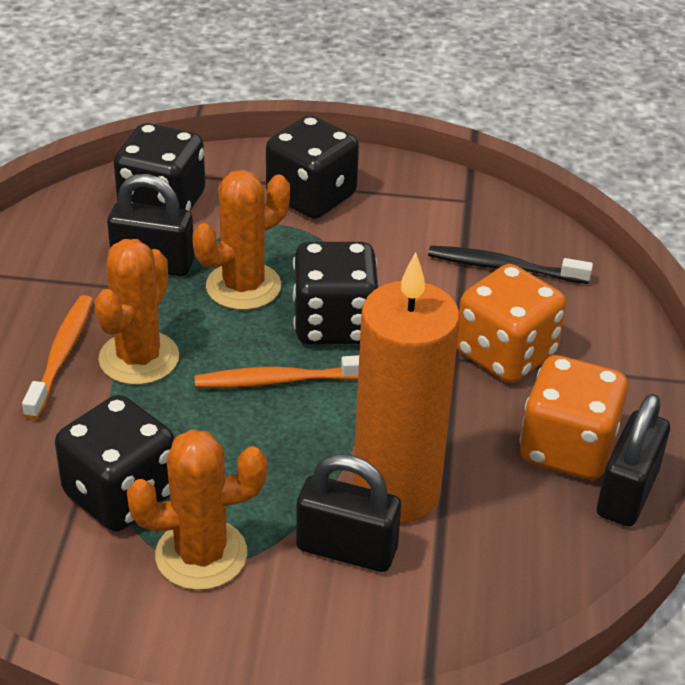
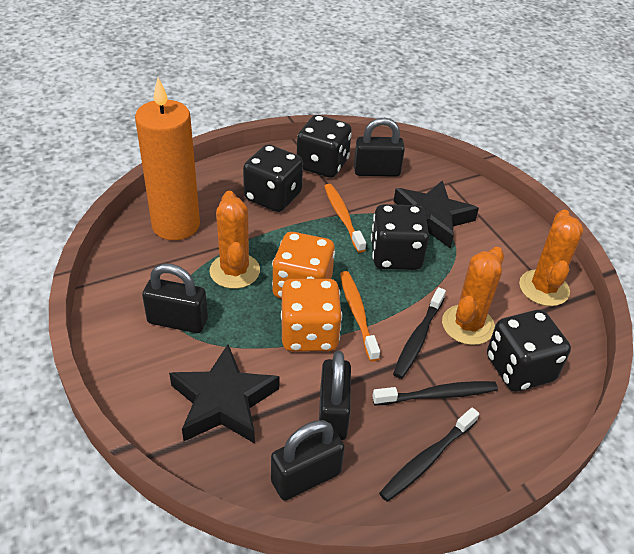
black padlock: [107,174,195,276] [296,454,401,572] [597,394,670,527] = 3 -> [142,264,208,333] [271,420,345,501] [319,351,351,440] [354,118,405,177] = 4
black star: none = 0 -> [169,344,280,444] [394,180,479,249] = 2
black toothbrush: [428,246,593,284] = 1 -> [372,381,498,406] [379,407,479,502] [393,287,446,379] = 3

